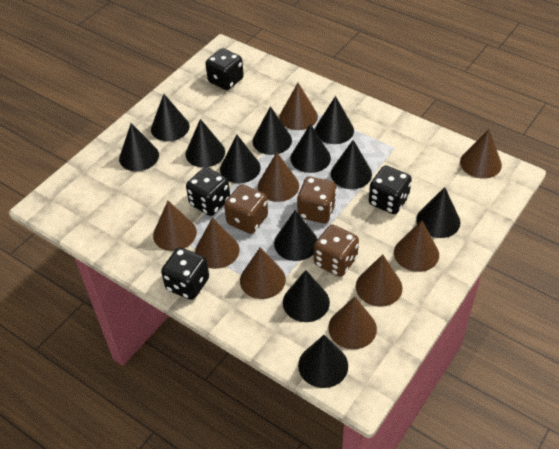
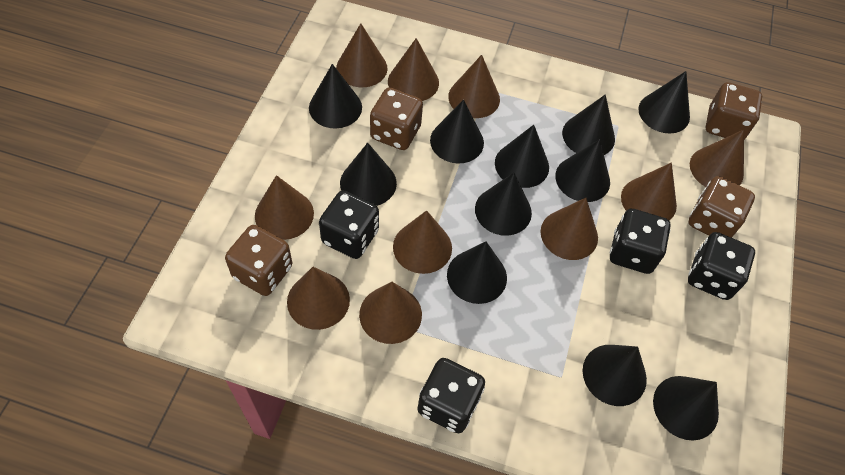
black cone: [119,123,159,171] [151,94,190,141] [185,119,225,167] [220,134,261,183] [253,106,292,155] [274,210,318,261] [283,270,330,322] [290,124,331,173] [298,335,348,388] [315,96,354,144] [331,140,372,189] [416,187,460,238] = 12 -> [309,64,362,128] [340,143,397,206] [430,100,484,164] [447,241,507,304] [475,173,532,236] [495,125,549,188] [555,139,610,202] [562,94,615,155] [583,345,647,406] [638,71,690,133] [653,376,719,440] = 11
brown cone: [153,201,197,251] [195,218,240,269] [240,247,286,299] [258,152,299,202] [279,83,318,130] [328,297,377,349] [356,254,403,307] [394,220,439,272] [460,129,502,179] = 9 -> [255,175,314,240] [287,267,350,330] [336,23,387,87] [359,282,422,344] [388,38,439,101] [393,210,452,274] [448,55,500,118] [540,198,598,260] [621,163,677,220] [690,130,744,187] = 10
brown dice: [224,184,268,234] [297,177,337,223] [314,224,359,277] = 3 -> [225,225,292,296] [370,88,423,150] [688,176,755,238] [706,82,762,140] = 4

